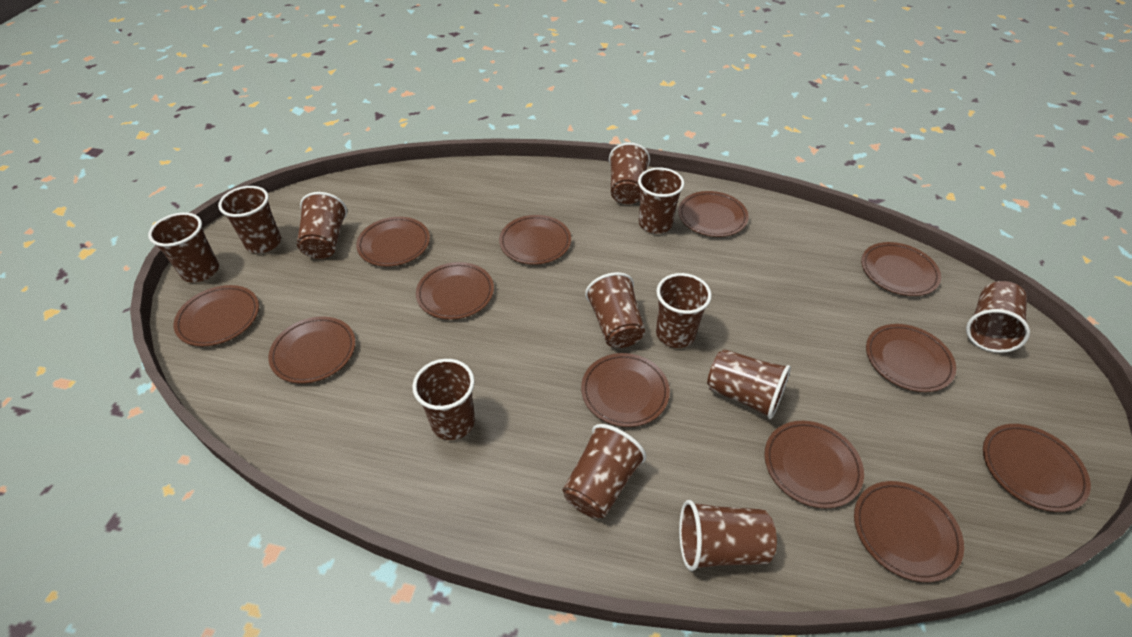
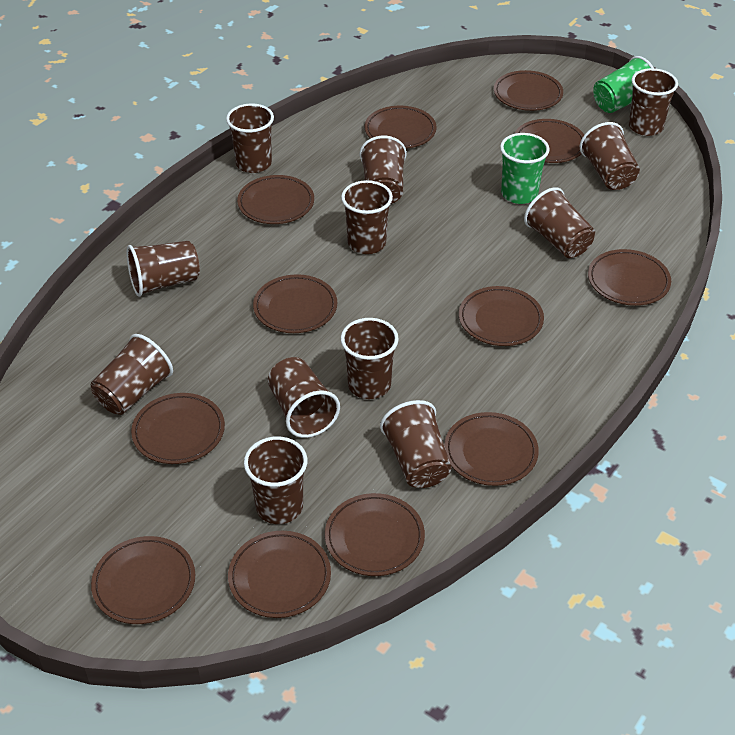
green cup: none = 0 -> [500,133,550,204] [593,56,654,113] = 2

